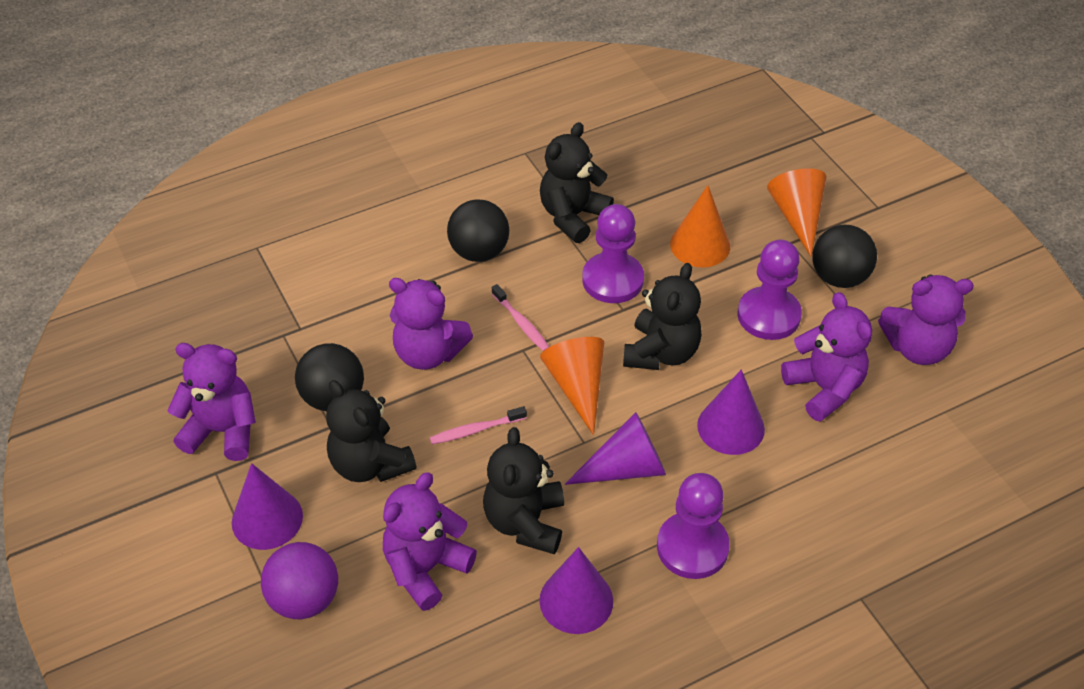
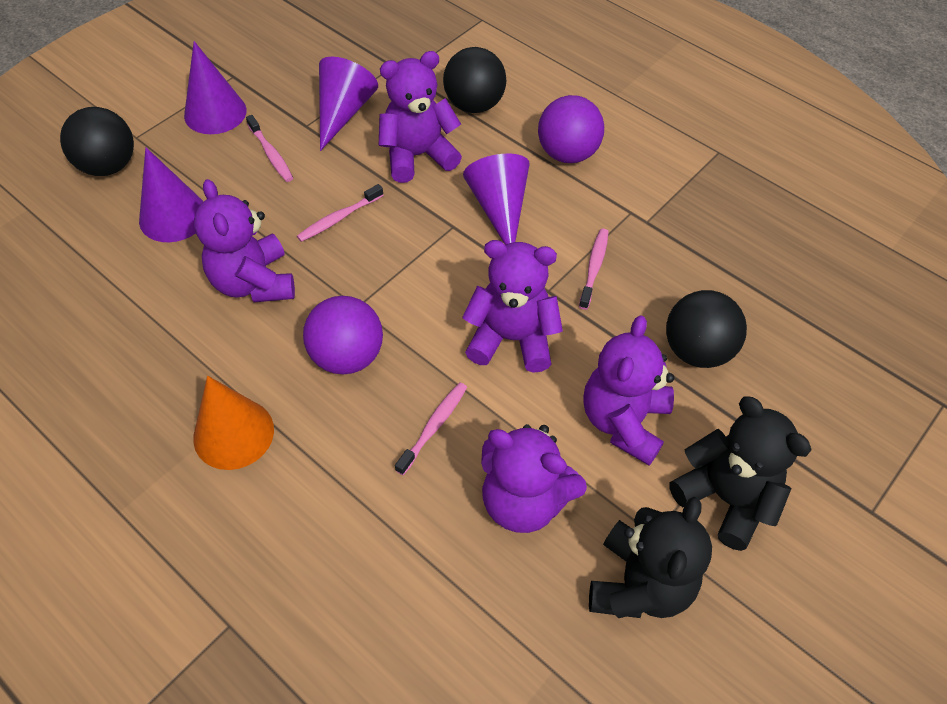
black teddy bear: [326,380,417,482] [483,427,564,554] [540,122,614,243] [623,263,702,370] = 4 -> [589,497,712,618] [669,397,812,551] = 2
orange cone: [540,337,604,435] [670,185,730,267] [767,168,826,257] = 3 -> [193,376,274,470] = 1
pink toothbrush: [430,406,527,444] [491,284,549,351] = 2 -> [246,115,293,182] [297,184,384,242] [395,383,467,475] [579,229,609,310] = 4
purple ball: [261,542,338,619] = 1 -> [303,296,383,374] [538,95,604,163] = 2
purple pawn: [582,204,644,303] [657,473,730,579] [737,240,802,340] = 3 -> none = 0

